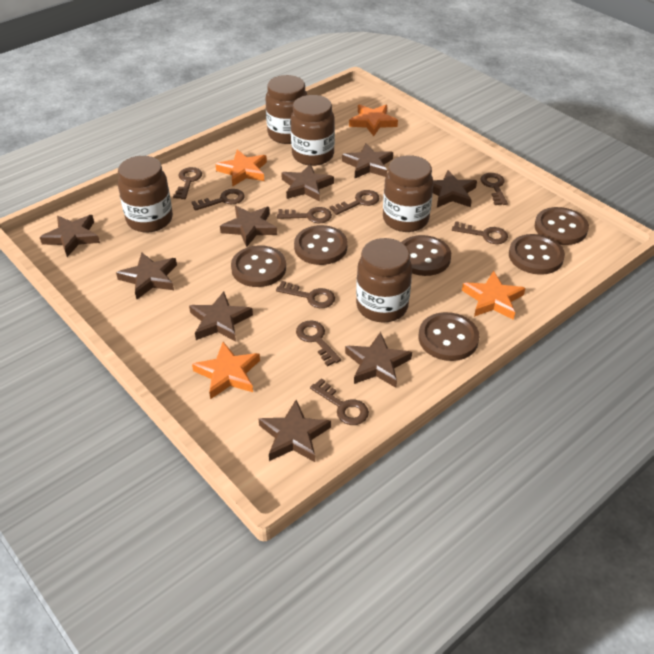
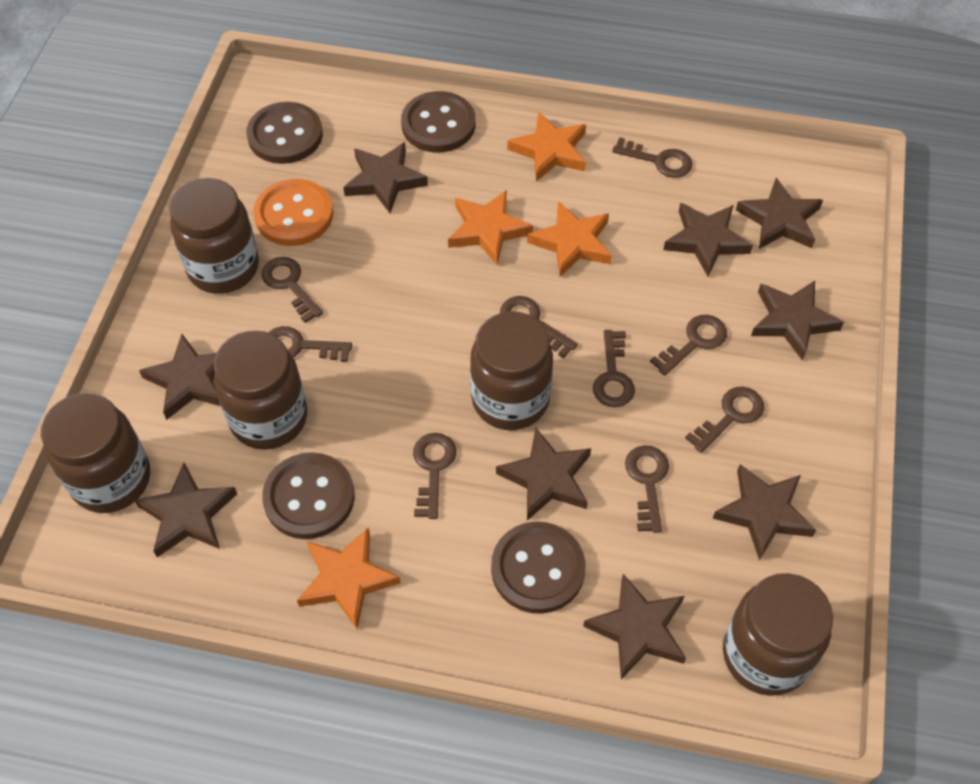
brown button: [231,245,286,287] [294,225,348,265] [402,235,451,276] [419,312,479,361] [509,234,565,275] [535,207,589,245] = 6 -> [247,102,323,164] [262,452,355,539] [401,91,475,152] [491,521,586,614] = 4
orange button: none = 0 -> [253,179,333,246] = 1

